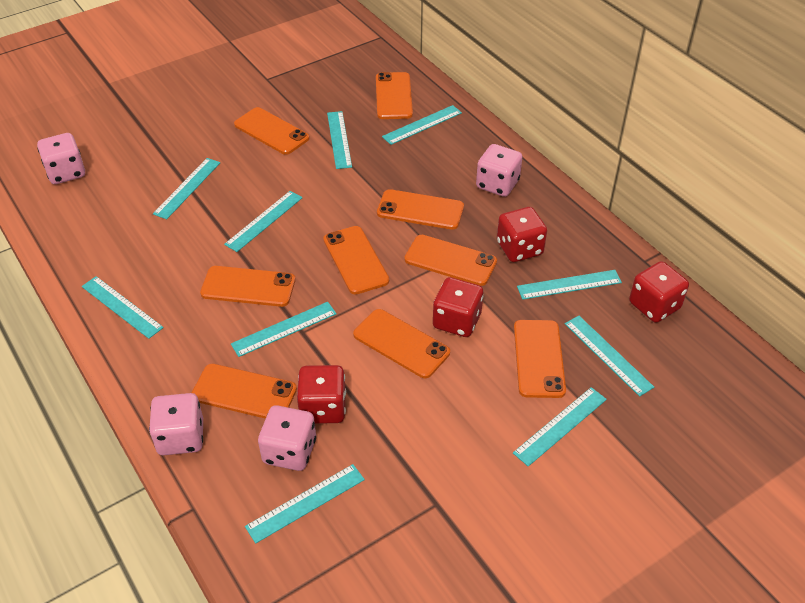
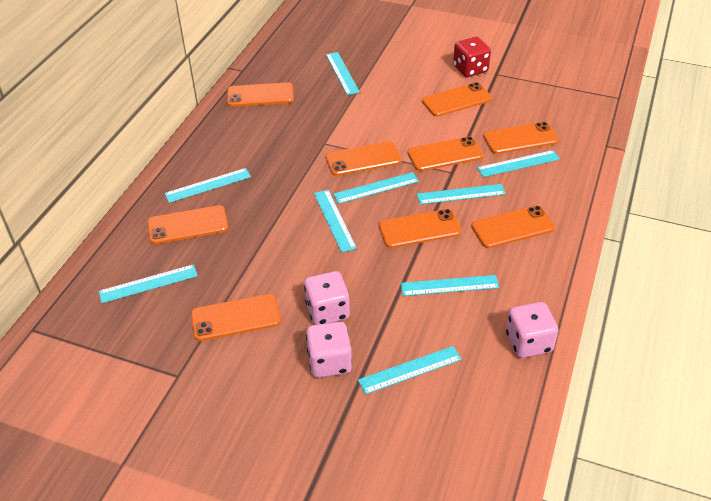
pink dice: [37,133,85,184] [149,393,203,455] [258,405,316,471] [476,144,522,197] = 4 -> [304,271,350,325] [306,322,352,378] [506,302,559,358] = 3
red dice: [297,365,346,424] [433,277,483,337] [497,207,547,262] [629,261,689,323] = 4 -> [453,37,491,77] = 1
turquoise ruler: [82,276,164,339] [153,158,220,219] [224,191,303,252] [231,302,337,357] [245,464,365,544] [327,111,352,169] [382,105,462,145] [513,387,607,467] [517,270,622,300] [565,316,654,397] = 10 -> [99,264,198,303] [164,168,251,203] [314,190,357,253] [326,52,360,95] [333,172,419,204] [358,346,462,395] [400,275,500,296] [417,184,506,204] [477,150,560,177] = 9

